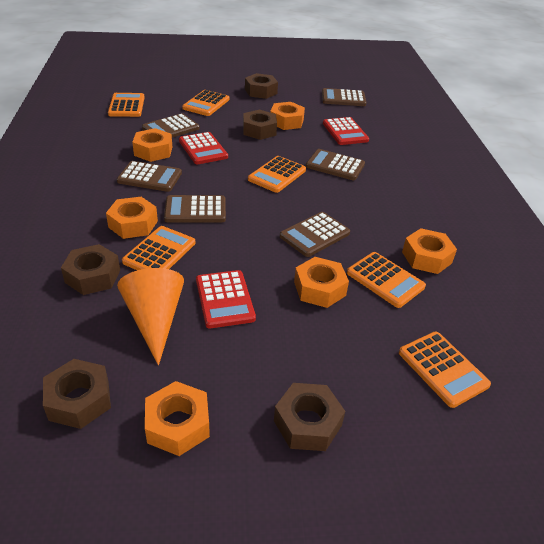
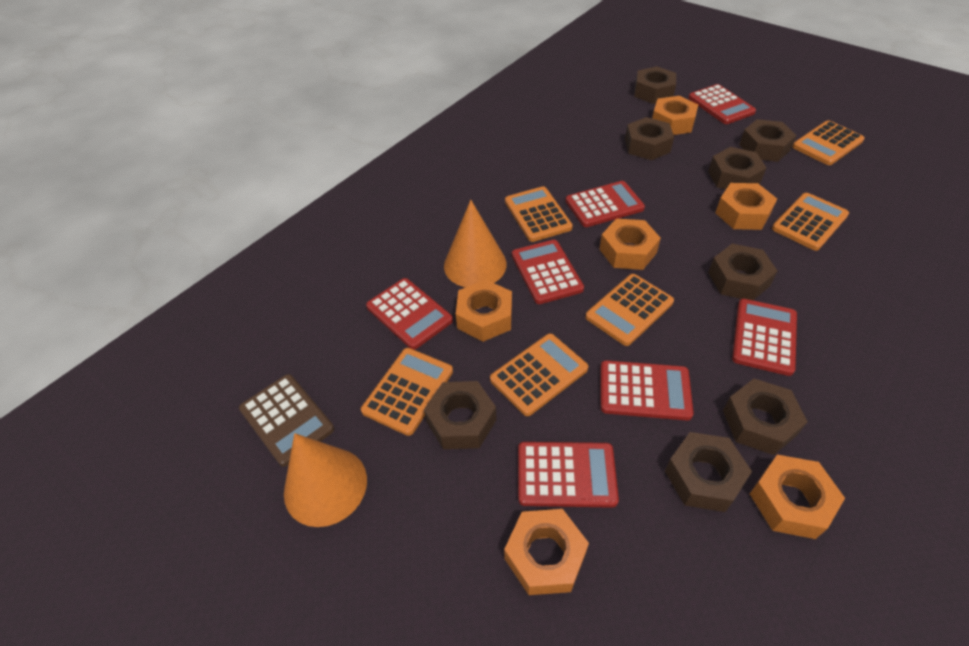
brown calculator: [117,161,182,192] [142,113,200,138] [164,195,226,222] [280,212,350,257] [306,149,365,180] [322,88,366,106] = 6 -> [239,374,334,467] = 1
brown nut: [43,359,111,429] [61,244,120,295] [243,110,277,140] [245,73,278,99] [274,383,345,451] = 5 -> [424,381,497,449] [625,117,674,160] [634,66,676,104] [665,432,752,512] [708,147,766,189] [708,244,777,300] [723,379,807,455] [739,119,797,162] = 8
orange cone: [117,268,184,366] = 1 -> [284,433,367,527] [444,200,507,287] = 2
red calculator: [179,132,228,164] [196,270,256,328] [323,117,369,145] = 3 -> [366,278,453,350] [512,240,584,304] [518,442,619,508] [566,181,645,227] [601,360,694,421] [689,84,756,124] [732,299,797,376] = 7

